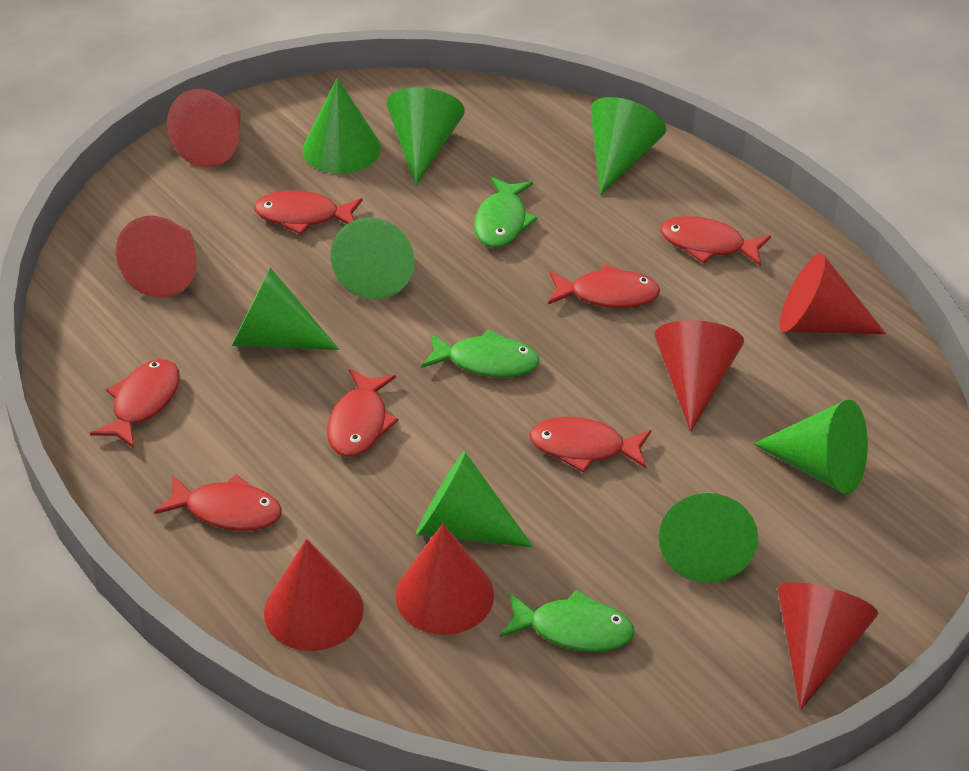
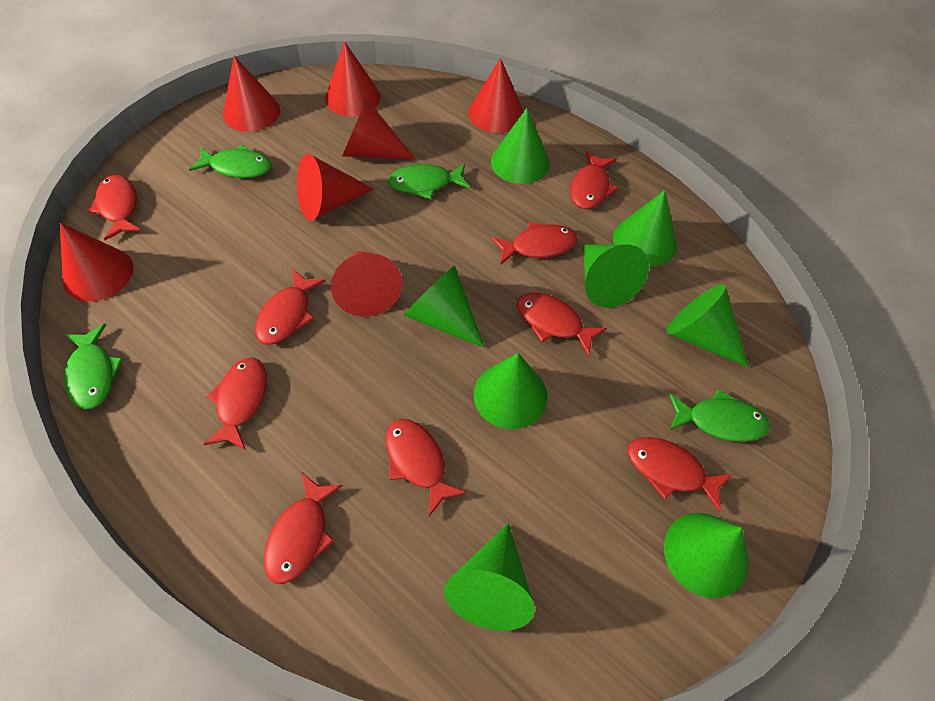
green fish: [421,329,540,377] [474,177,538,248] [500,589,635,652] = 3 -> [64,324,123,409] [189,144,272,178] [388,163,470,199] [669,389,770,442] = 4
red fish: [90,359,180,448] [154,474,282,531] [254,191,363,234] [327,369,399,457] [529,417,651,473] [548,264,660,308] [661,216,771,266] = 7 -> [88,175,142,240] [203,358,267,450] [255,269,325,345] [264,473,343,584] [386,419,467,516] [491,222,578,264] [517,292,607,356] [570,151,618,209] [627,437,733,512] = 9

